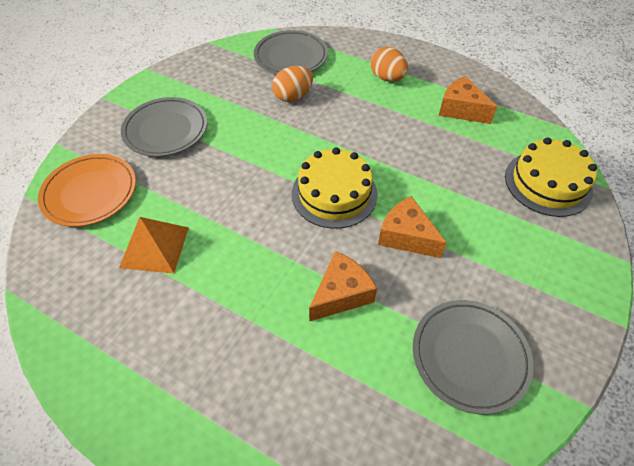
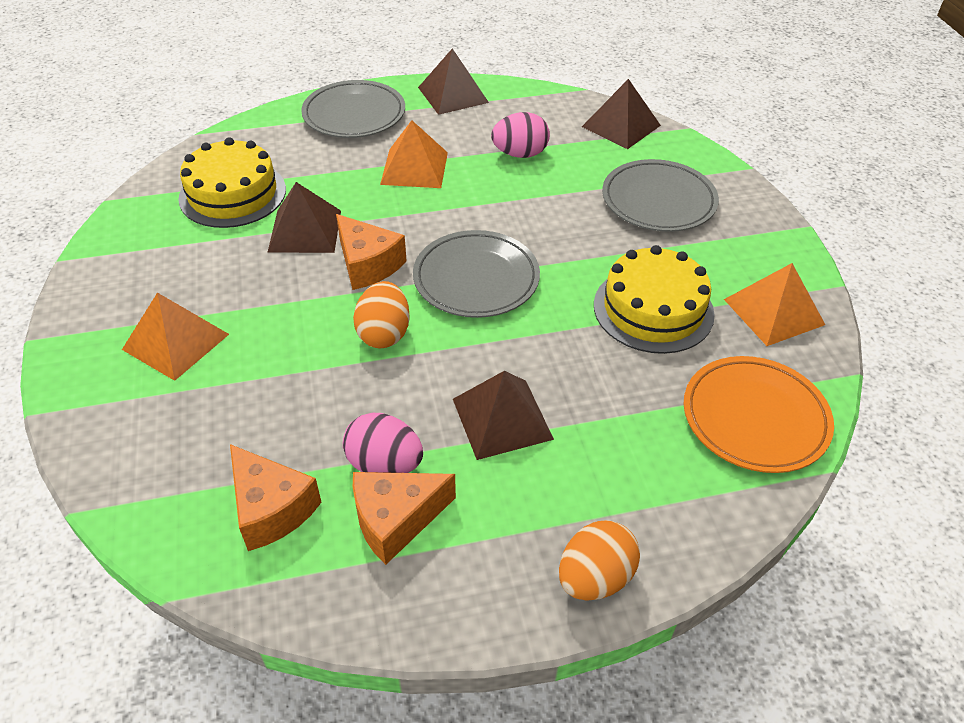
brown pyramid: none = 0 -> [267,182,341,253] [418,48,489,115] [453,371,554,460] [582,79,661,149] = 4
orange pyramid: [119,217,189,273] = 1 -> [122,293,229,381] [380,120,448,188] [724,263,825,346] = 3
pink egg: none = 0 -> [343,413,423,473] [491,112,550,158] = 2

